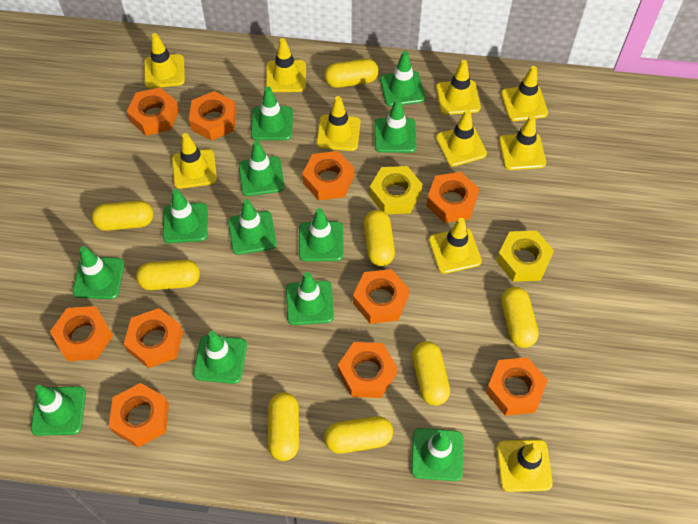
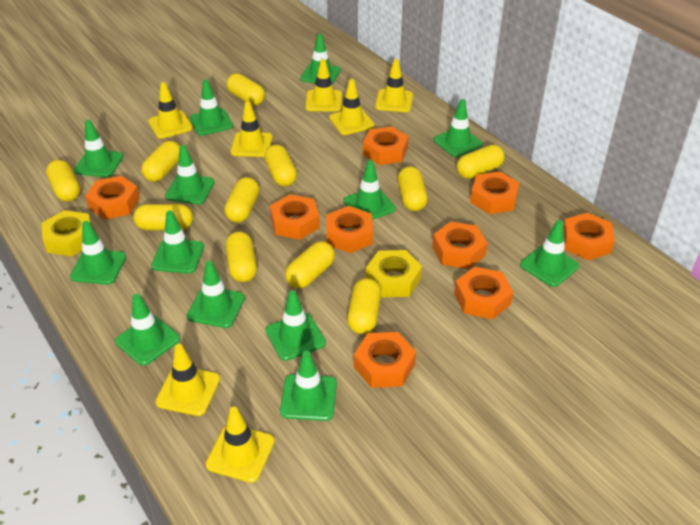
green traffic cone: [31,385,86,436] [72,246,124,299] [163,189,208,243] [193,331,247,384] [228,199,277,255] [239,141,285,196] [251,86,293,140] [286,272,334,325] [299,208,344,262] [374,99,417,153] [380,51,425,106] [411,428,463,481] = 12 -> [70,221,126,285] [74,120,123,177] [115,294,180,366] [151,211,204,274] [165,145,215,204] [187,261,245,328] [190,80,233,136] [265,290,326,361] [280,351,337,421] [300,34,341,84] [343,160,396,220] [434,99,483,157] [520,220,579,287] = 13
orange nut: [50,306,113,361] [109,383,169,447] [124,308,183,368] [127,87,179,136] [189,91,237,141] [302,151,354,200] [338,342,397,398] [353,269,409,324] [426,172,480,223] [486,357,548,416] = 10 -> [85,176,140,220] [270,194,320,240] [326,206,373,253] [354,332,416,388] [363,127,409,165] [432,221,488,269] [454,267,513,319] [470,171,519,214] [563,213,615,261] = 9
yellow capsule: [92,201,153,231] [136,260,200,290] [268,392,299,461] [324,59,379,88] [324,416,393,454] [364,210,395,266] [412,341,450,406] [501,287,539,348] = 8 -> [46,160,80,202] [133,204,193,230] [141,141,180,182] [224,177,259,223] [226,73,265,106] [226,232,257,282] [265,145,297,187] [285,241,335,289] [347,278,381,334] [398,166,428,211] [457,145,505,179] = 11
yellow traffic cone: [144,33,185,88] [172,133,217,189] [266,38,306,92] [316,96,360,151] [429,218,482,274] [436,60,481,115] [436,109,487,167] [496,440,553,492] [499,115,546,170] [501,66,548,121] = 10 -> [148,82,193,139] [155,344,220,416] [205,407,275,483] [231,101,273,157] [306,59,342,111] [329,79,374,135] [375,59,413,112] = 7

